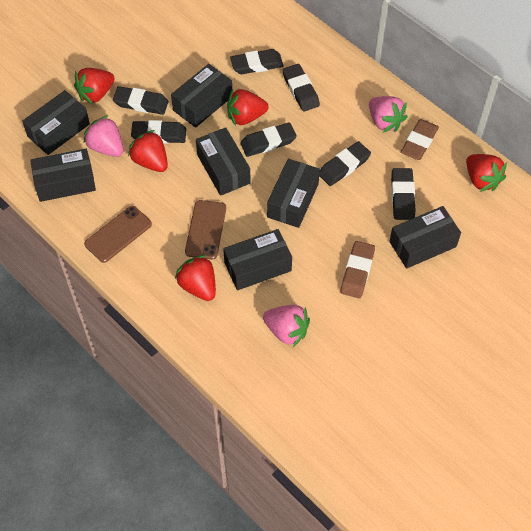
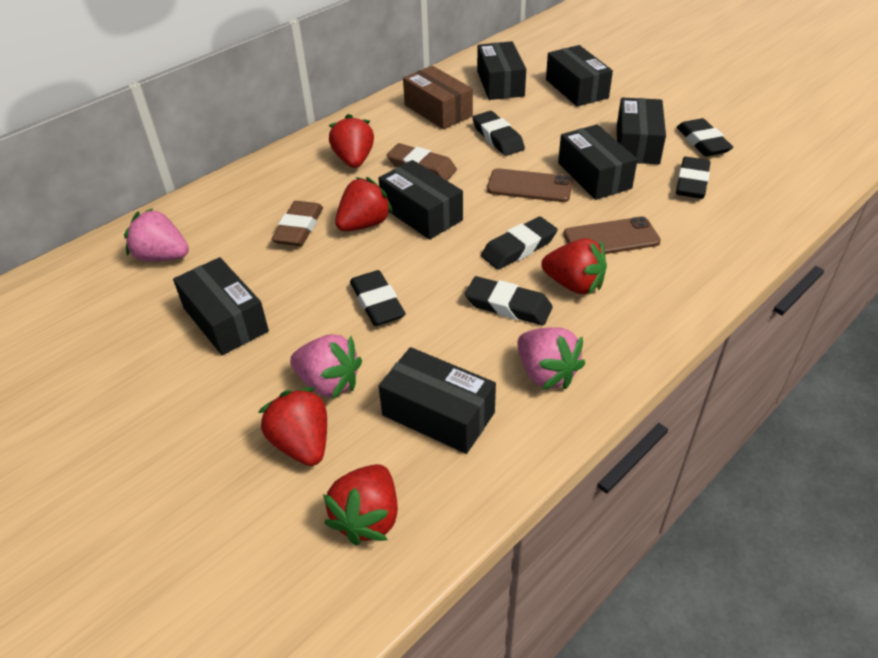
black eraser: [113,86,169,115] [131,120,186,144] [230,49,284,74] [241,122,297,157] [282,64,320,112] [319,141,371,186] [391,168,416,220] = 7 -> [350,270,406,326] [465,276,553,325] [472,111,525,156] [481,217,557,270] [676,157,711,199] [677,118,733,156] = 6
brown box: none = 0 -> [403,66,473,129] = 1

